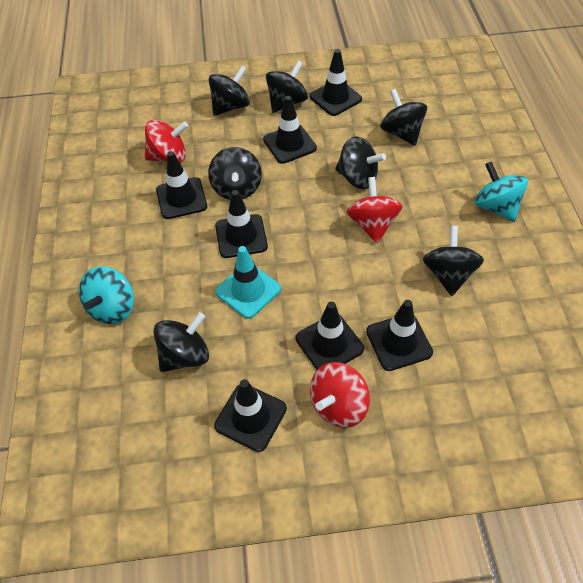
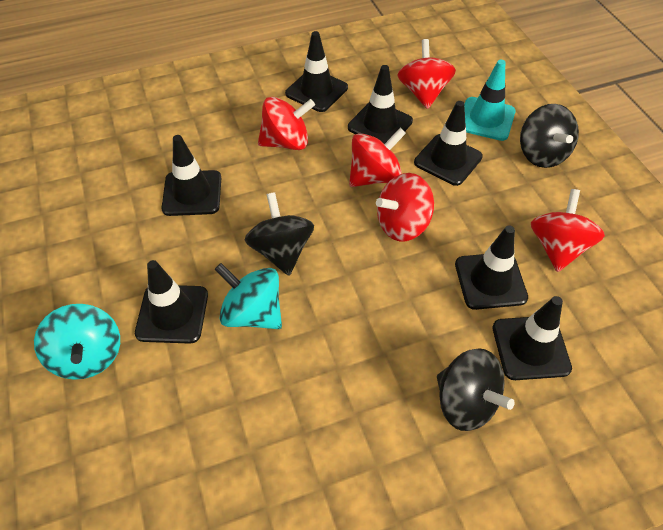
black spinning top: [153,312,209,372] [208,147,262,200] [209,65,250,116] [266,60,308,113] [335,136,386,189] [380,89,427,146] [423,226,484,296] = 7 -> [245,192,314,276] [437,348,515,431] [520,104,579,168] = 3
red spinning top: [145,119,188,163] [310,362,370,428] [347,177,402,243] = 3 -> [258,97,315,150] [349,128,406,187] [376,173,434,241] [398,39,456,109] [531,189,605,272] = 5

